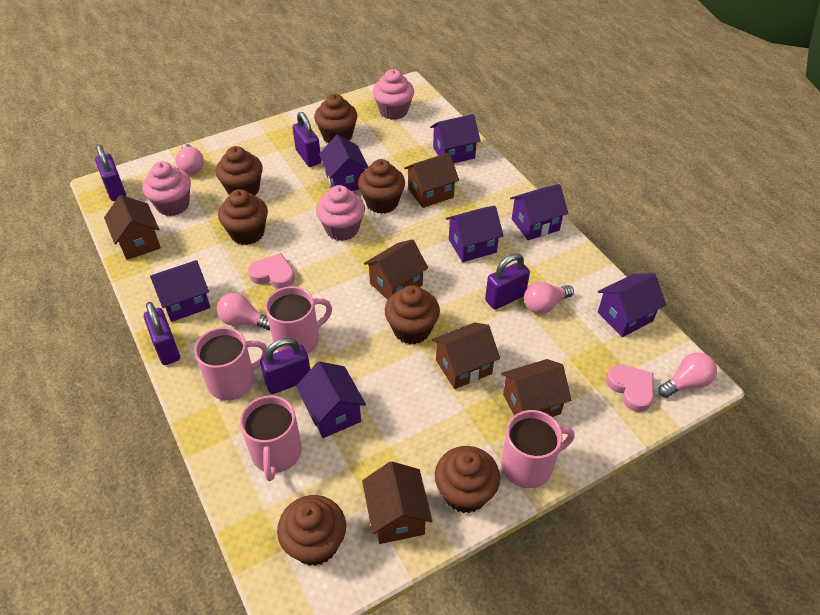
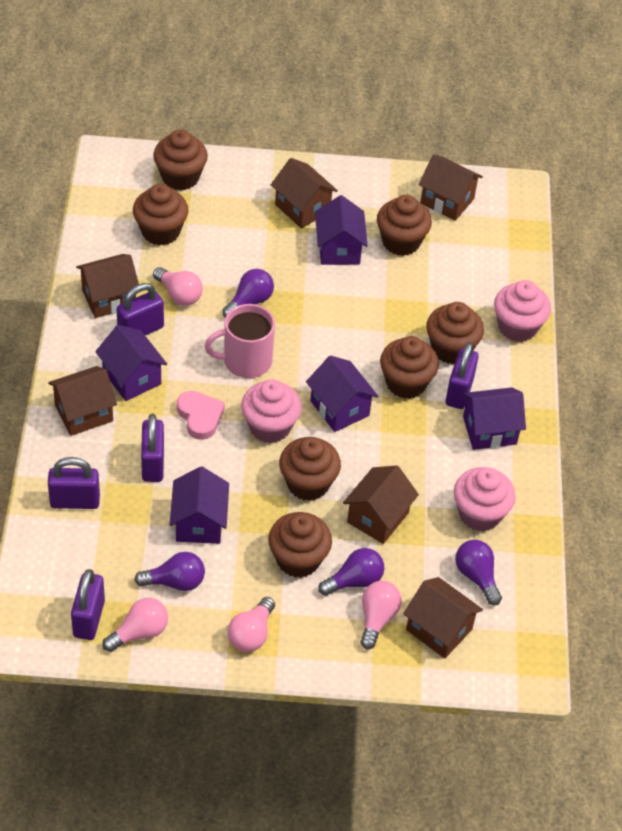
pink heart: [248,253,295,289] [606,365,654,412] = 2 -> [177,391,225,440] = 1
pink mug: [194,327,267,400] [240,395,302,481] [265,286,332,354] [501,410,575,488] = 4 -> [205,304,275,378] = 1
purple house: [150,260,211,322] [296,361,366,438] [319,135,368,191] [430,114,480,163] [446,206,504,262] [510,184,568,240] [598,273,666,337] = 7 -> [95,325,167,401] [170,467,229,544] [306,355,378,432] [315,195,368,265] [463,387,526,450] = 5
purple light bulb: none = 0 -> [134,552,205,591] [222,269,274,318] [318,548,384,596] [455,540,502,605] = 4

